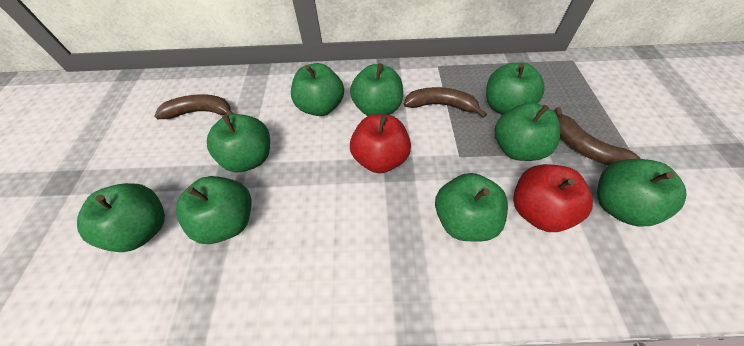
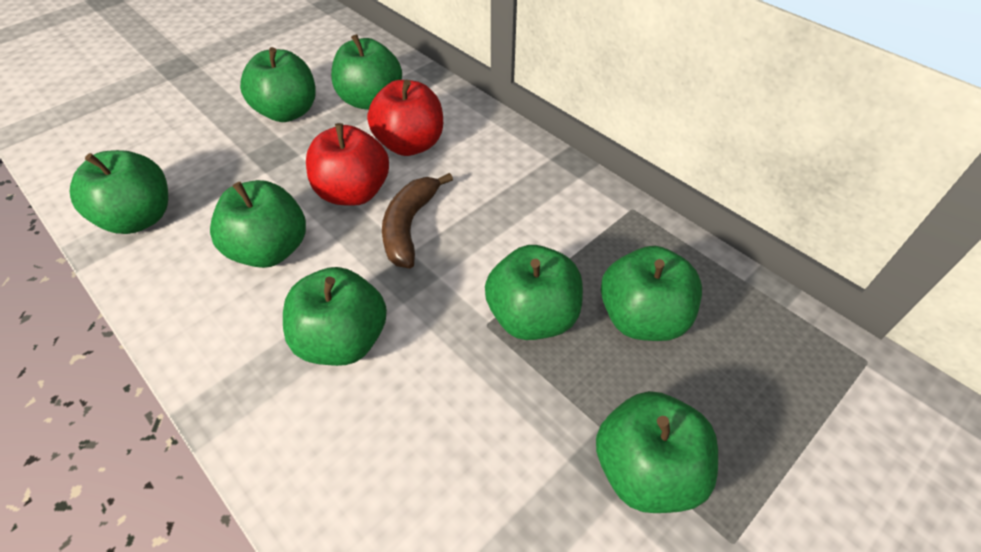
brown banana: [155,94,234,119] [404,87,487,118] [555,107,640,166] = 3 -> [382,173,453,268] = 1
green apple: [77,183,165,252] [176,176,251,244] [207,114,270,172] [291,63,344,116] [350,63,403,116] [435,173,508,242] [486,62,545,115] [495,102,560,161] [597,159,687,226] = 9 -> [70,150,168,234] [210,180,306,268] [240,47,316,122] [283,267,387,366] [331,34,402,110] [485,245,583,340] [596,391,718,513] [601,246,702,341] = 8

